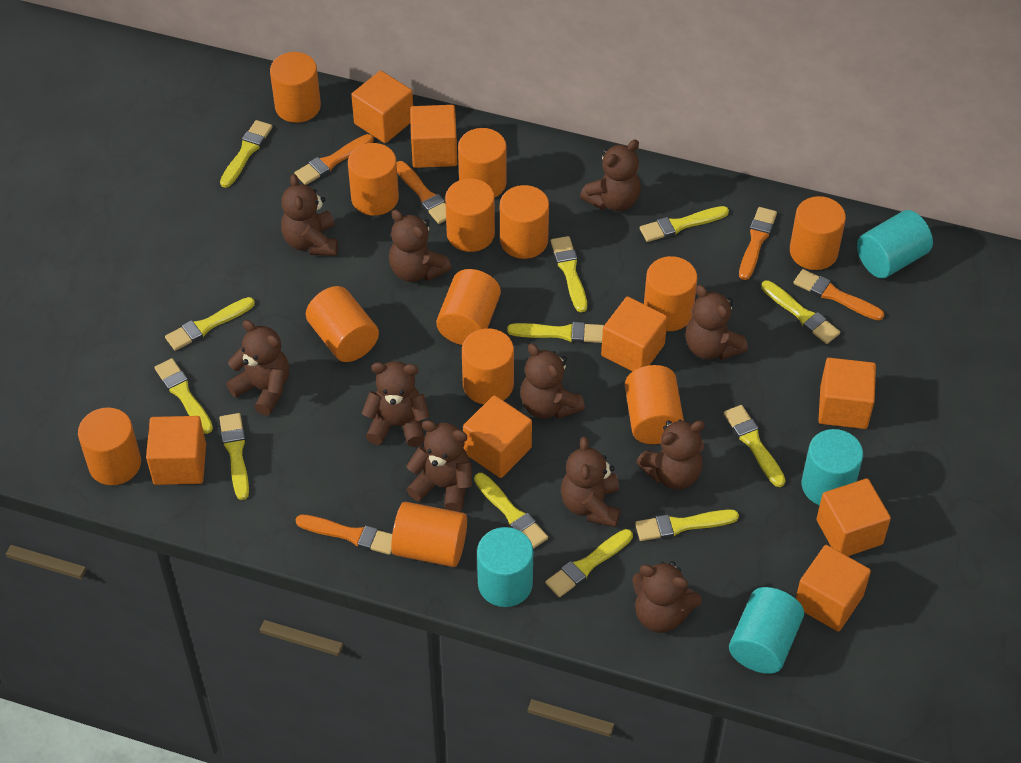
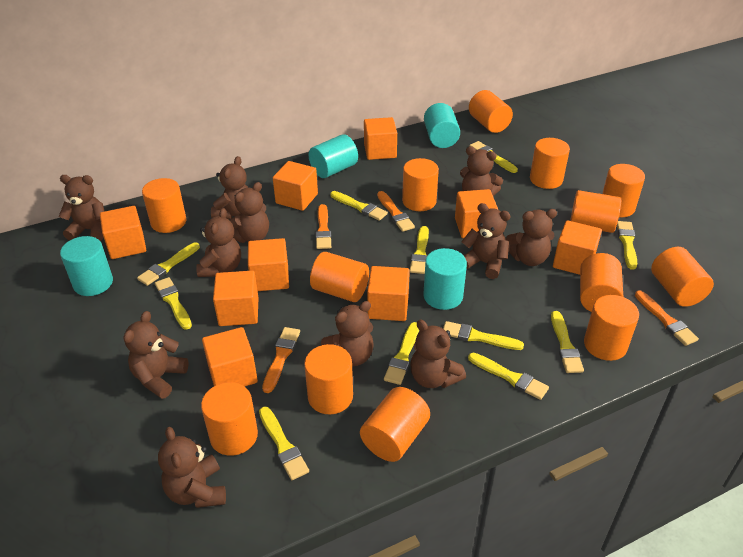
orange brush: [294,134,374,185] [296,515,392,555] [397,161,446,224] [739,207,777,280] [793,269,884,321] = 5 -> [262,327,300,393] [315,204,332,249] [377,191,415,232] [635,290,699,346] = 4
orange cube: [146,416,206,485] [351,71,413,143] [410,105,457,168] [463,395,532,478] [601,297,668,371] [796,545,871,632] [817,478,891,556] [818,358,876,429] = 8 -> [100,206,146,259] [202,327,258,387] [213,271,259,326] [248,238,289,291] [273,161,318,211] [364,117,397,160] [367,266,410,321] [455,189,498,238] [553,220,602,275] = 9
yellow brush: [154,358,213,434] [165,297,255,351] [219,413,249,500] [220,120,272,188] [474,473,548,549] [507,322,604,343] [545,529,633,597] [550,236,587,312] [635,509,739,541] [640,206,729,242] [724,405,786,487] [761,280,840,344] = 12 -> [137,242,200,286] [155,277,192,330] [259,407,309,480] [330,191,388,221] [384,322,419,385] [410,226,429,274] [443,321,524,350] [468,353,549,400] [470,141,518,173] [551,311,584,373] [617,221,637,270] = 11

